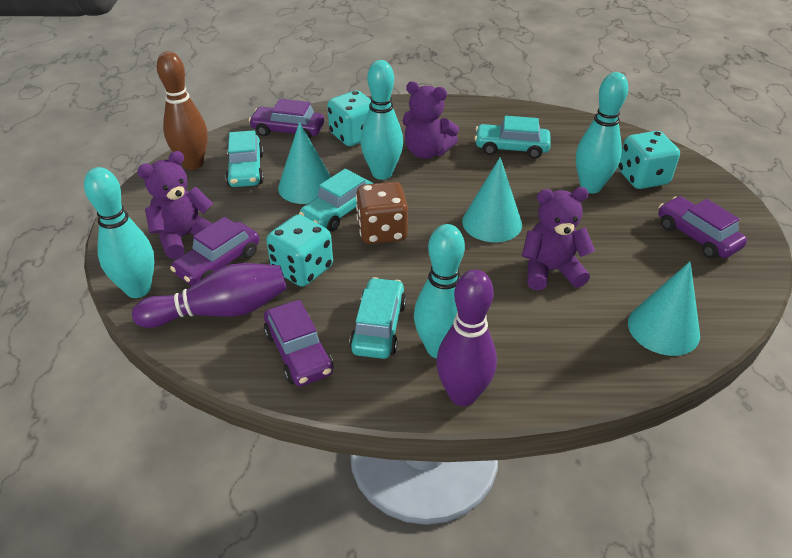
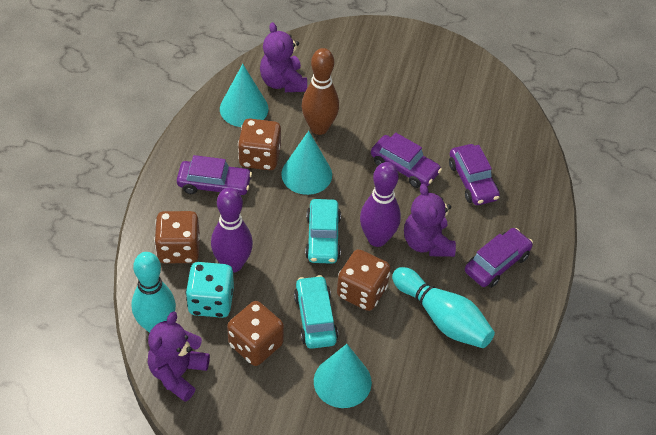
brown dice: [356,182,408,244] = 1 -> [154,211,200,263] [227,301,284,366] [238,119,281,170] [337,249,391,311] = 4
turquoise bowling pin: [84,167,154,298] [360,60,403,180] [414,224,465,358] [576,72,628,193] = 4 -> [132,252,176,333] [392,267,495,348] = 2
turquoise car: [225,130,264,187] [299,169,374,231] [349,277,406,359] [475,116,551,159] = 4 -> [294,275,338,349] [305,199,341,264] = 2
turquoise dice: [266,215,333,287] [327,91,371,146] [618,131,680,189] = 3 -> [186,262,234,318] = 1

